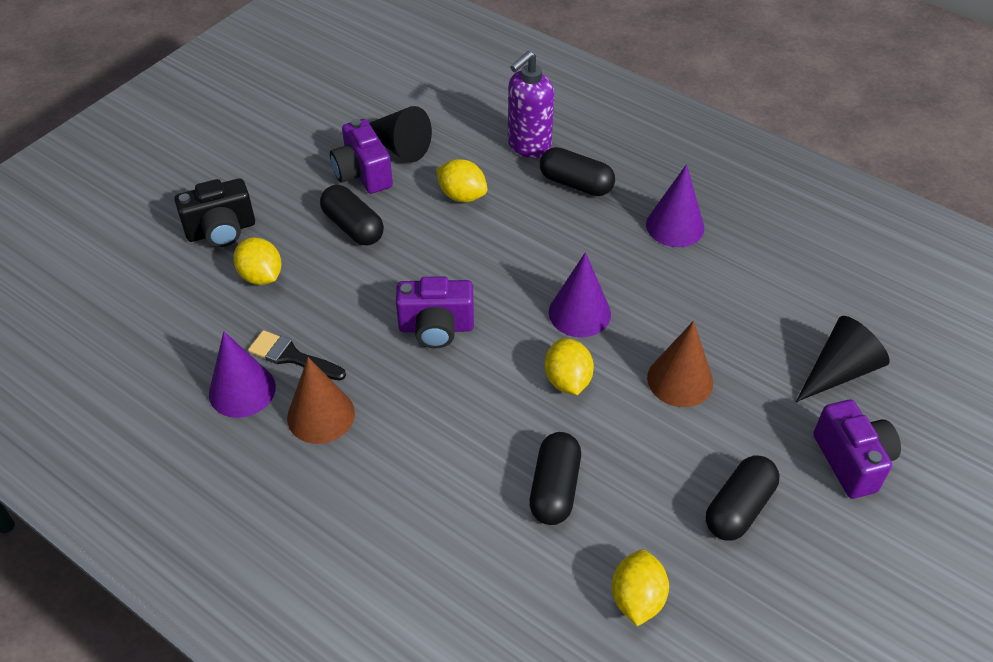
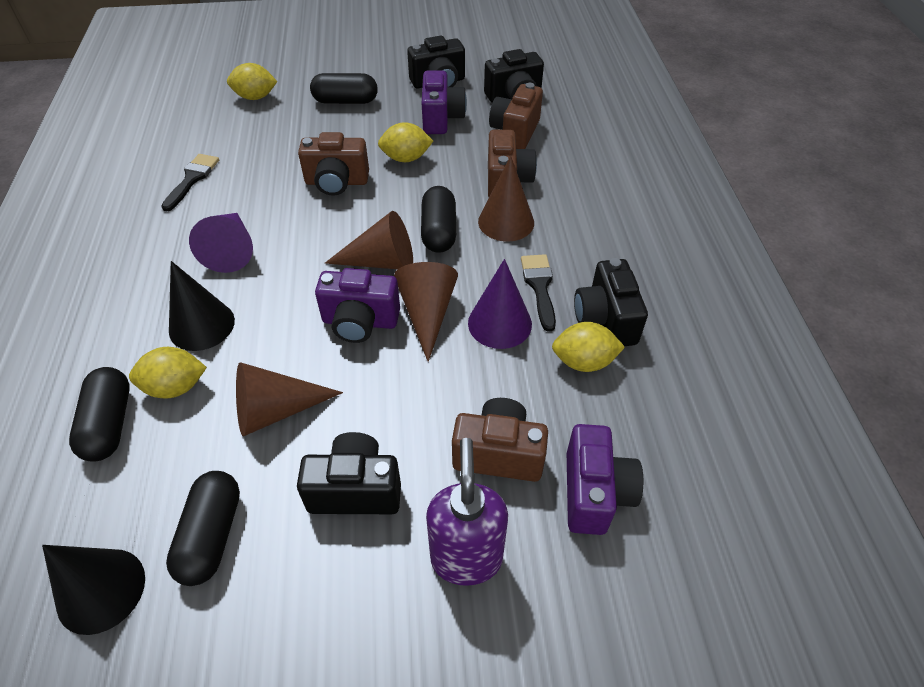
black brush: [248,330,346,381] = 1 -> [161,154,219,211] [521,254,556,332] = 2
black camera: [174,178,255,247] = 1 -> [297,432,401,514] [407,36,465,88] [484,49,544,103] [574,258,648,346] = 4
brown camera: none = 0 -> [298,132,369,196] [452,398,548,482] [488,130,537,197] [489,83,543,149] = 4
brown cone: [287,357,355,444] [647,321,713,407] = 2 -> [236,362,343,436] [325,211,413,269] [394,262,458,362] [478,156,534,242] = 4
purple cone: [209,331,276,418] [549,252,611,337] [646,164,704,247] = 3 -> [189,213,253,273] [468,259,532,349] = 2

